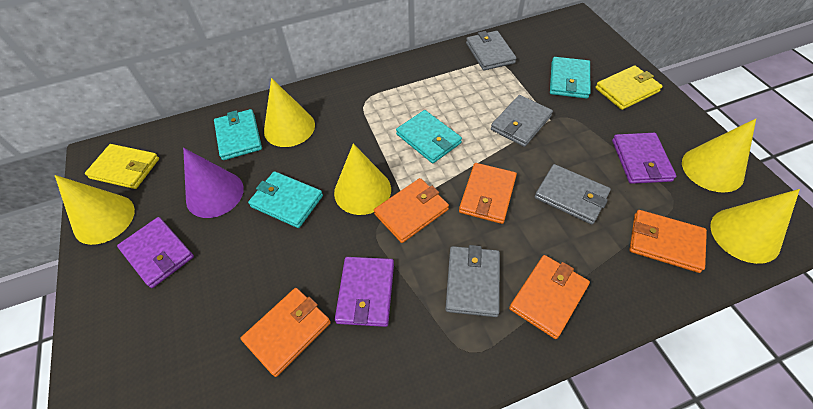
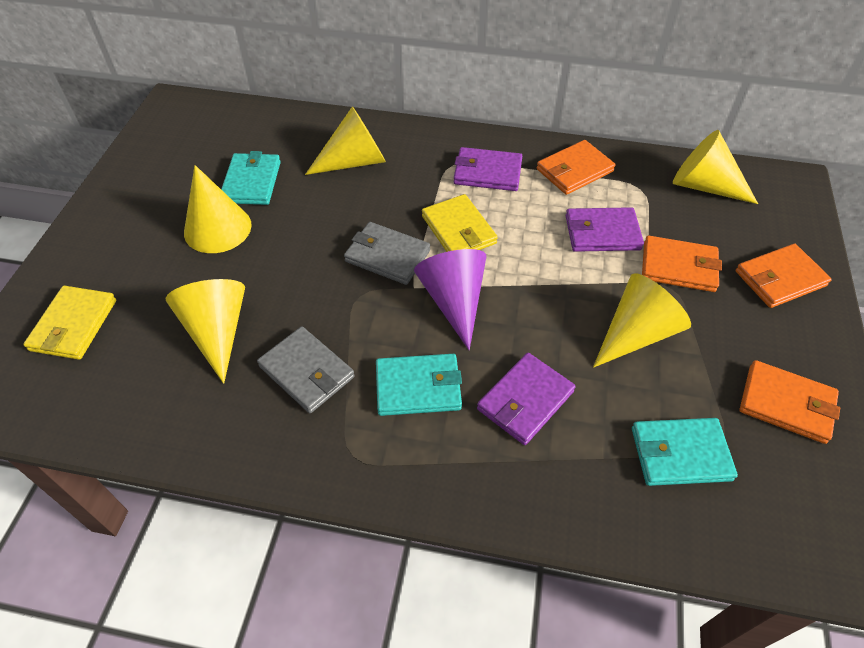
grey wallet: [445,245,500,317] [466,31,516,71] [491,95,553,147] [535,164,611,225] = 4 -> [257,326,355,413] [344,222,430,285] = 2
orange wallet: [241,288,331,377] [374,178,449,243] [459,163,517,224] [509,255,590,339] [630,210,707,273] = 5 -> [537,140,616,195] [642,236,722,292] [736,244,832,308] [740,360,840,444] = 4
turquoise wallet: [214,109,262,160] [248,171,323,228] [396,110,462,164] [550,57,591,99] = 4 -> [221,151,281,205] [376,354,462,416] [632,418,738,486] = 3

